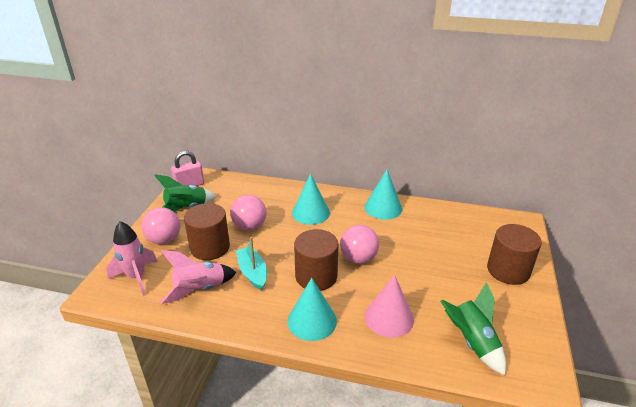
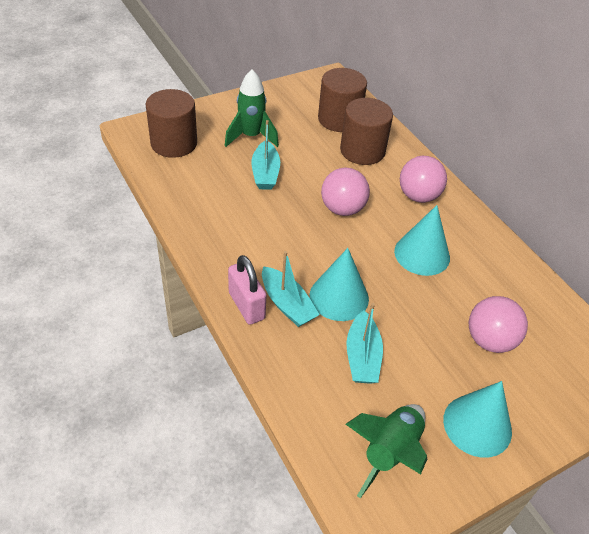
pink cone: [365,275,414,338] = 1 -> none = 0
pink rocket: [106,221,158,296] [161,250,236,304] = 2 -> none = 0
turquoise boat: [236,237,267,290] = 1 -> [251,120,280,190] [262,251,320,327] [346,303,383,384] = 3

